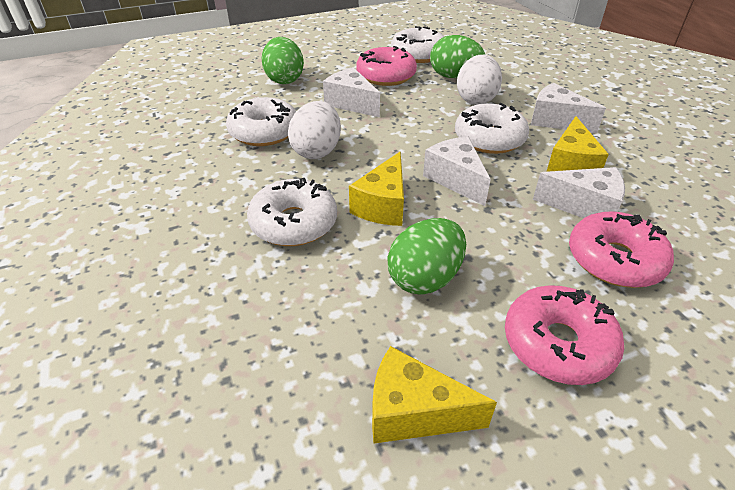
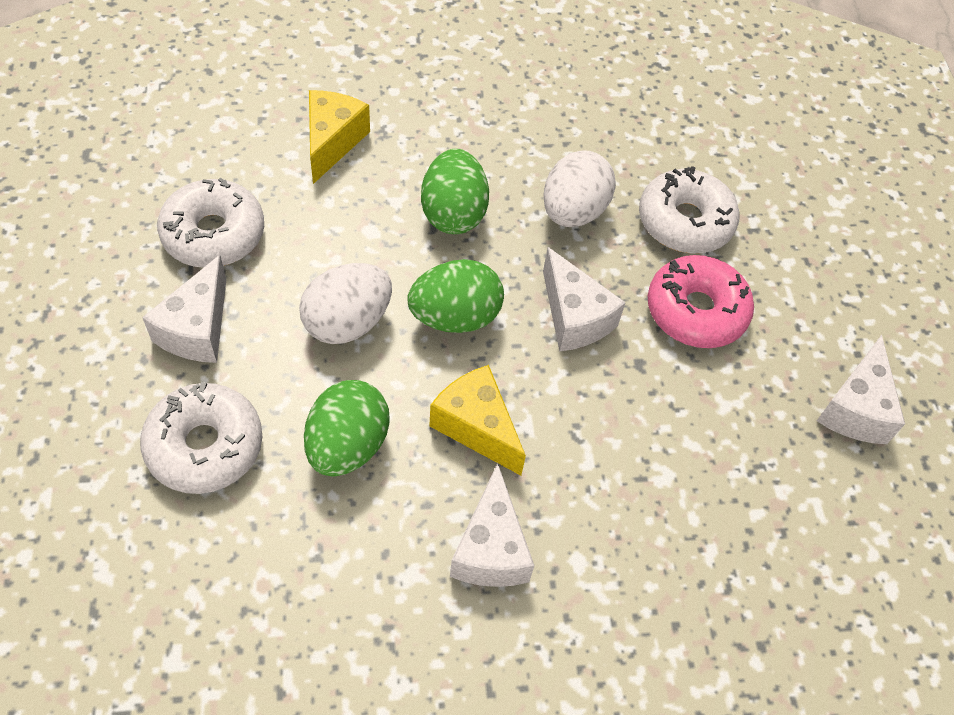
pink donut: [356,46,417,86] [505,285,624,385] [569,211,674,288] = 3 -> [648,255,754,348] = 1
white donut: [226,97,296,146] [247,178,337,246] [391,26,444,63] [455,103,529,154] = 4 -> [140,382,262,494] [157,178,264,268] [639,166,740,254] = 3
yellow cheese: [349,152,404,226] [372,346,497,443] [546,116,609,172] = 3 -> [309,90,370,184] [429,365,526,476] = 2

